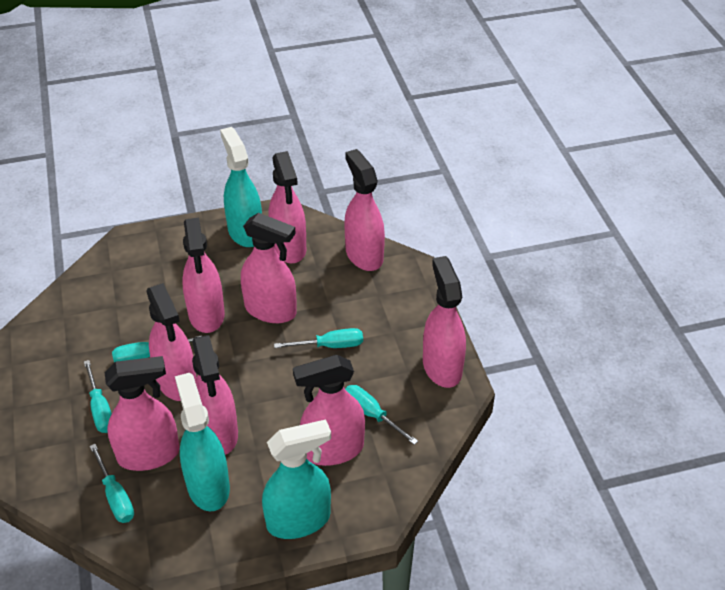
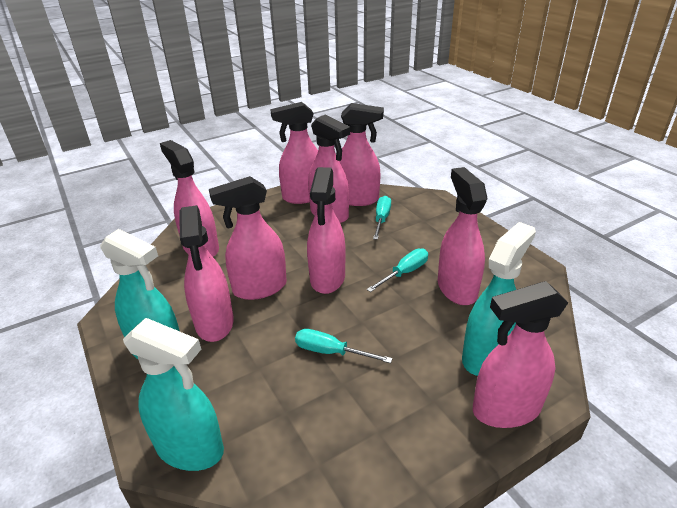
turquoise screwdriver: [84,360,112,433] [90,444,134,523] [112,335,202,363] [274,328,363,348] [345,385,418,445] = 5 -> [295,329,393,363] [367,248,428,292] [373,196,391,240] = 3

